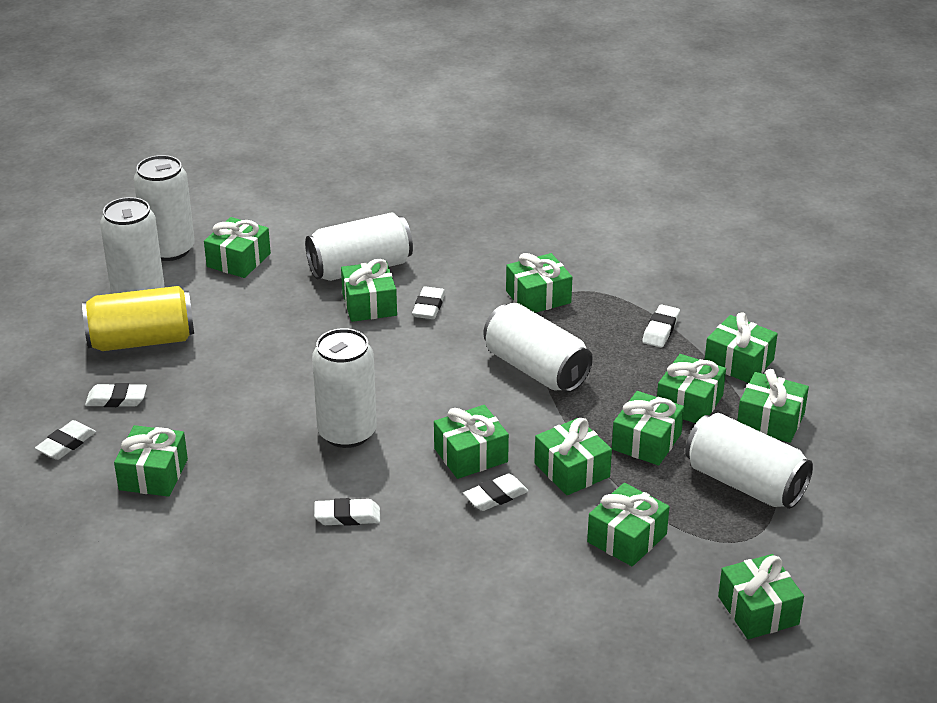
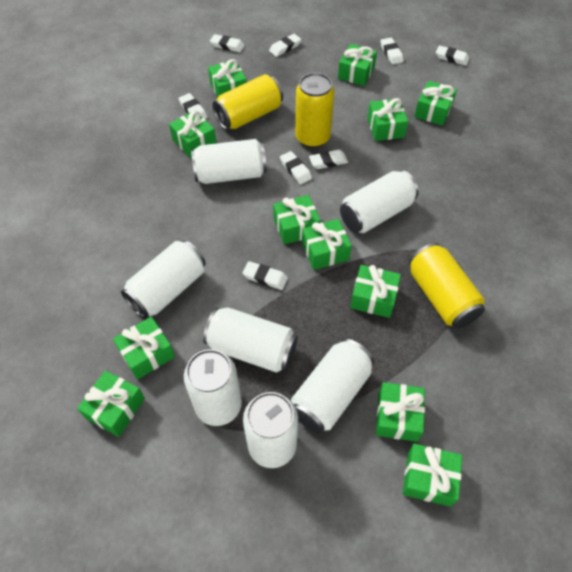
white can: [100,197,164,294] [134,155,195,261] [305,212,413,281] [312,328,377,448] [483,303,593,392] [685,413,813,509] = 6 -> [121,240,206,319] [184,349,242,426] [191,139,267,184] [203,307,298,373] [243,392,298,468] [291,339,374,433] [340,170,419,233] = 7
white eraser: [35,420,96,460] [85,383,147,407] [314,498,380,526] [412,286,446,319] [463,474,529,511] [642,304,680,348] = 6 -> [179,93,207,119] [210,34,244,52] [243,261,288,290] [269,34,301,57] [280,151,312,184] [309,150,348,169] [381,38,403,64] [436,45,469,66] = 8
yellow can: [82,286,194,351] = 1 -> [212,74,283,130] [295,73,334,148] [409,243,485,329] = 3

